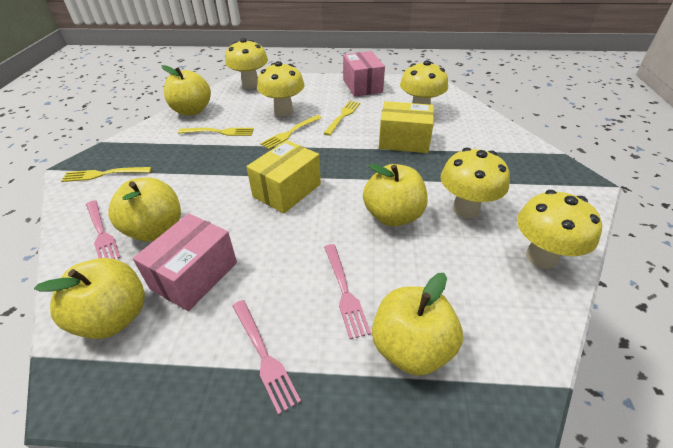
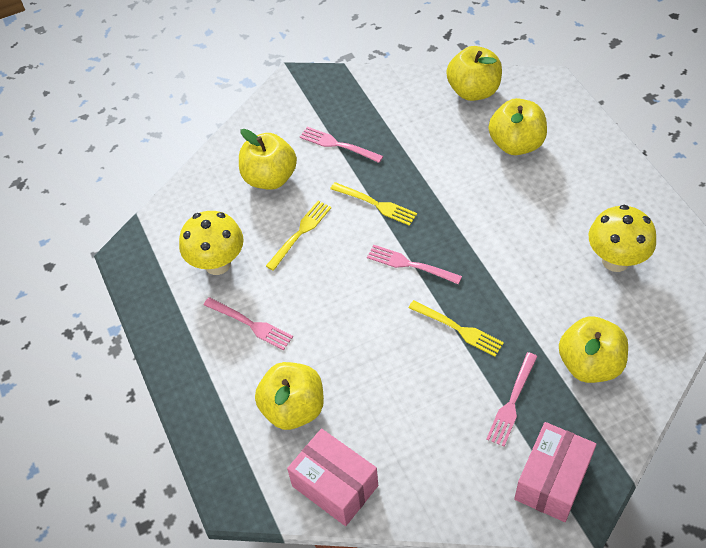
pink fork: [86,200,121,259] [232,300,301,415] [324,244,371,339] = 3 -> [204,297,293,350] [300,127,383,163] [367,245,462,284] [486,352,538,446] = 4
yellow box: [246,140,321,213] [379,101,434,153] = 2 -> none = 0
yellow fork: [61,167,152,182] [178,128,254,136] [260,115,322,149] [323,101,360,136] = 4 -> [266,201,331,271] [330,182,417,226] [409,300,504,357] = 3
yellow mushroom: [225,38,268,89] [257,61,305,117] [400,60,448,105] [440,148,510,218] [517,190,602,269] = 5 -> [179,211,244,275] [589,205,656,272] = 2

